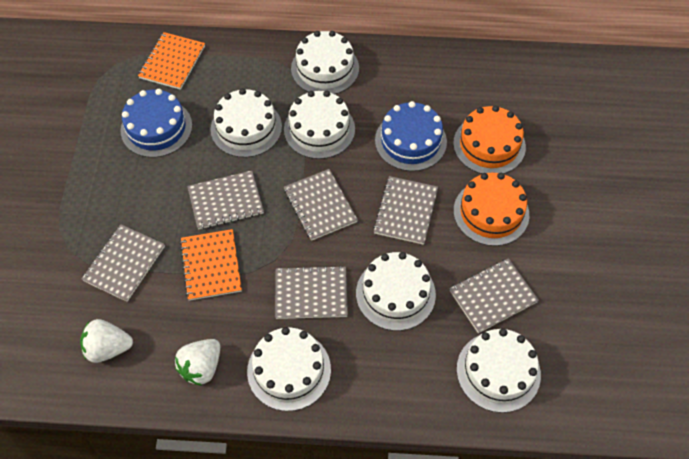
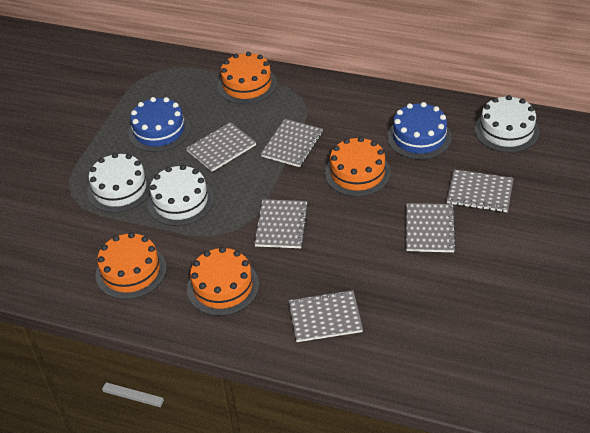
orange cake: [453,105,526,174] [453,173,529,246] = 2 -> [96,232,166,299] [187,247,259,316] [218,52,277,104] [325,137,391,197] = 4
orange notebook: [138,32,205,90] [180,229,242,301] = 2 -> none = 0
white cake: [211,88,282,157] [247,327,331,411] [284,91,355,159] [291,31,359,94] [356,252,436,331] [457,328,541,413] = 6 -> [87,153,152,213] [148,165,214,226] [475,95,539,153] = 3
white strawberry: [80,319,133,363] [175,339,220,386] = 2 -> none = 0

